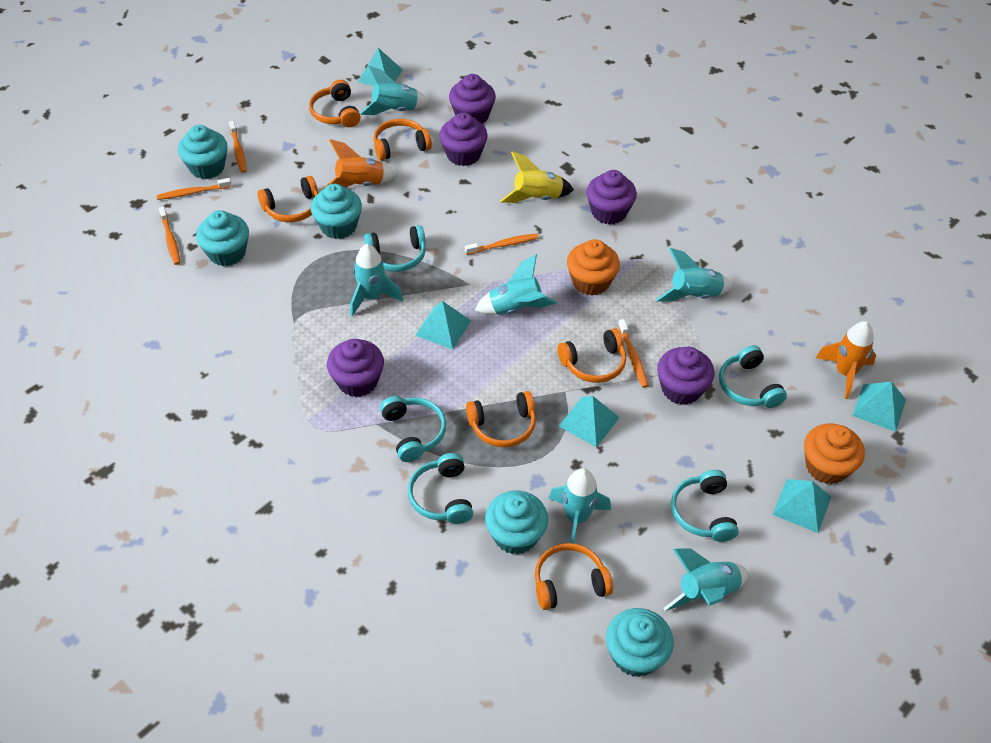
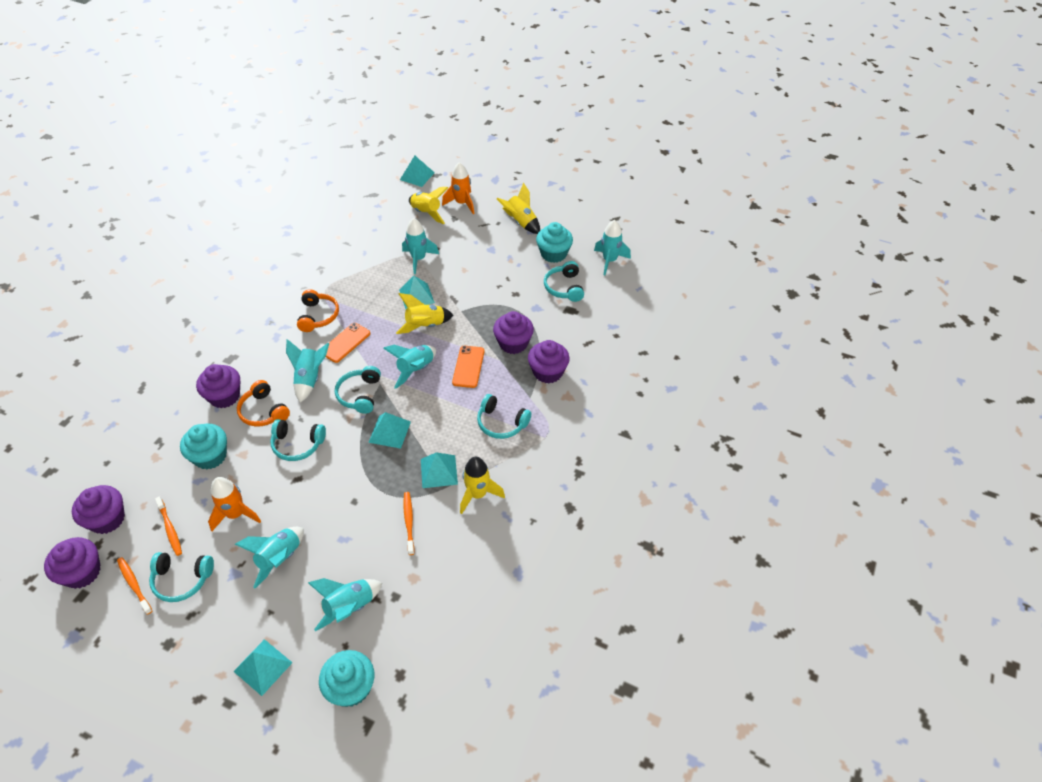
orange cupcake: [567,239,620,296] [804,423,865,484] = 2 -> none = 0
orange headphones: [258,176,318,222] [309,80,361,127] [373,119,432,161] [466,391,536,447] [535,543,613,610] [558,328,626,383] = 6 -> [237,380,290,427] [297,289,339,332] = 2
orange phone: none = 0 -> [326,323,370,363] [452,346,484,388] = 2
orange toothbrush: [157,178,231,200] [159,207,180,265] [229,121,247,173] [465,234,539,255] [618,319,649,388] = 5 -> [117,557,152,615] [155,496,182,556] [403,492,414,555] = 3
turquoise cupcake: [178,125,228,179] [196,210,249,266] [311,184,362,239] [485,491,548,555] [606,608,674,677] = 5 -> [180,424,227,470] [319,650,374,707] [536,222,573,263] = 3
yellow rocket: [500,151,574,203] = 1 -> [396,293,453,334] [409,187,448,224] [460,457,505,514] [497,183,540,234] = 4

